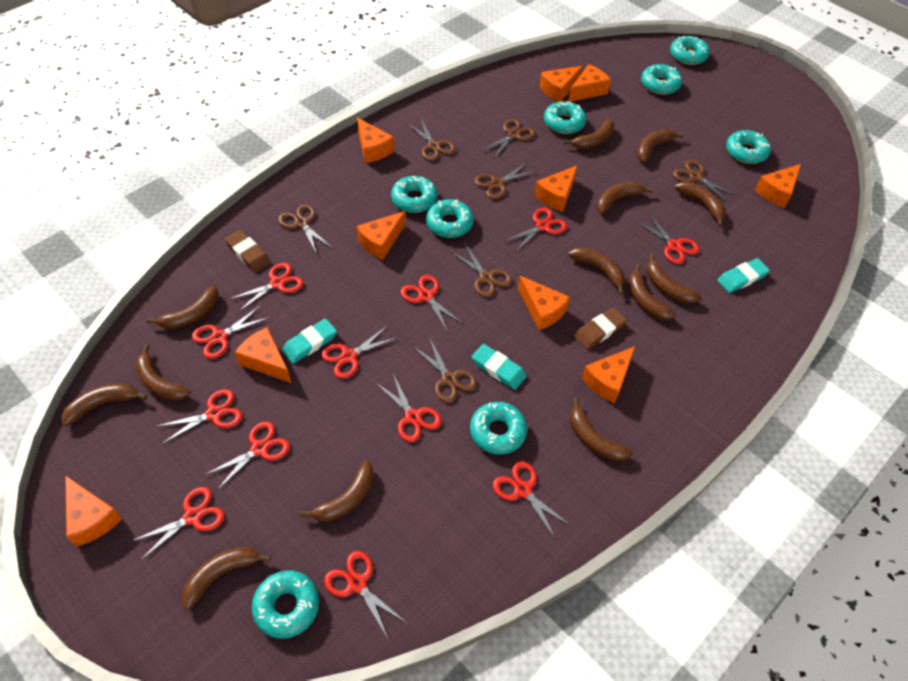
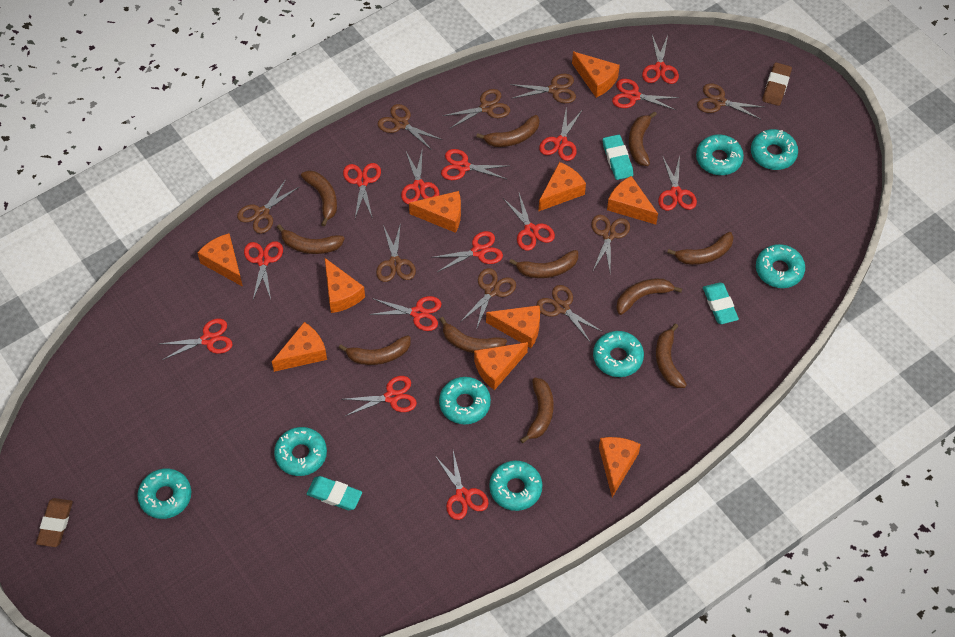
brown banana: [61,383,147,426] [135,345,191,401] [147,286,219,330] [181,546,271,610] [300,460,374,522] [564,118,615,149] [569,247,625,295] [570,398,633,461] [597,182,653,214] [628,264,676,320] [637,129,684,163] [646,253,702,304] [674,182,725,227] = 13 -> [277,224,345,254] [301,170,337,226] [339,335,411,365] [440,317,507,353] [476,115,540,147] [509,250,578,278] [520,378,554,443] [616,278,682,315] [629,111,657,166] [656,323,687,388] [667,232,734,265] = 11
brown scissors: [278,204,332,255] [407,119,456,161] [413,337,477,403] [450,244,512,297] [474,162,537,199] [481,119,535,158] [673,160,737,203] = 7 -> [237,178,299,234] [376,222,416,282] [378,104,443,150] [443,89,510,128] [461,268,516,330] [510,74,576,103] [536,285,603,343] [591,215,630,274] [697,83,763,119] = 9
red scissors: [132,487,225,560] [158,389,243,444] [192,306,270,359] [204,421,290,491] [230,263,304,312] [321,325,398,379] [324,551,407,638] [376,374,442,442] [401,275,463,332] [493,461,571,540] [503,208,567,251] [636,213,700,264] = 12 -> [160,319,233,360] [244,241,283,299] [342,376,417,416] [343,163,381,219] [369,296,442,331] [401,147,439,204] [431,231,503,272] [435,451,489,520] [441,149,509,180] [503,193,555,251] [539,106,582,161] [612,79,680,110] [642,35,679,84] [658,156,697,211] = 14

